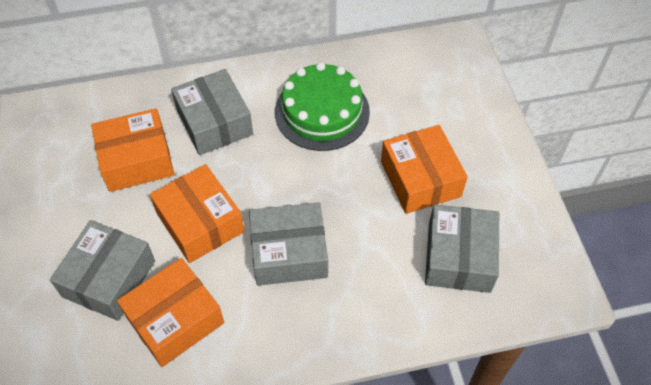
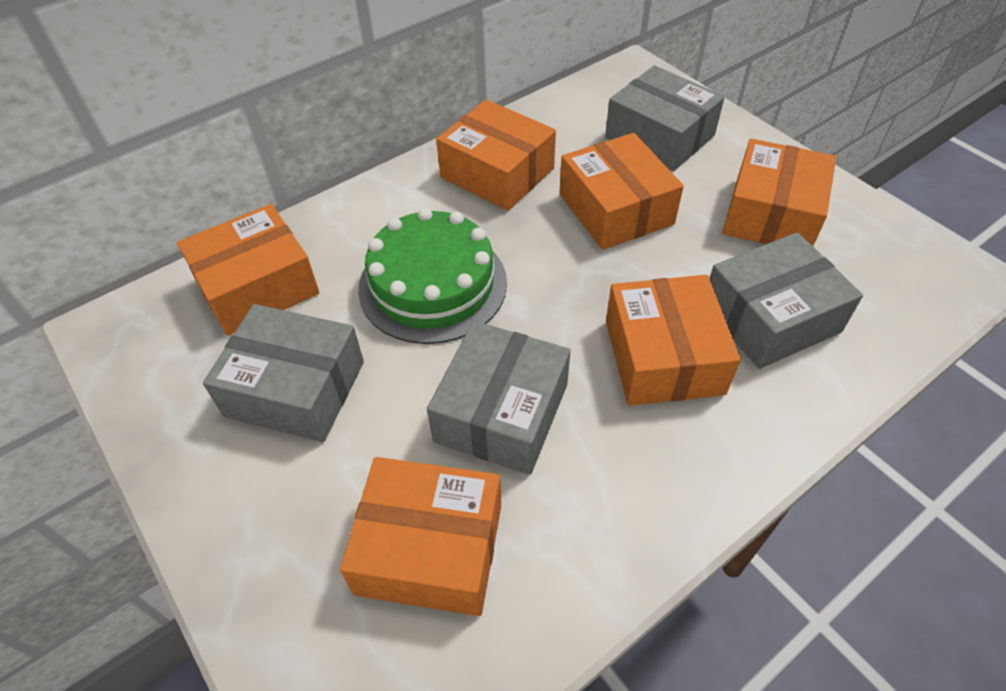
orange box: [91,108,175,192] [117,258,224,367] [150,164,245,263] [381,125,468,214] = 4 -> [177,204,319,336] [340,457,501,616] [436,100,556,211] [559,133,684,250] [606,275,741,406] [723,139,836,246] = 6

